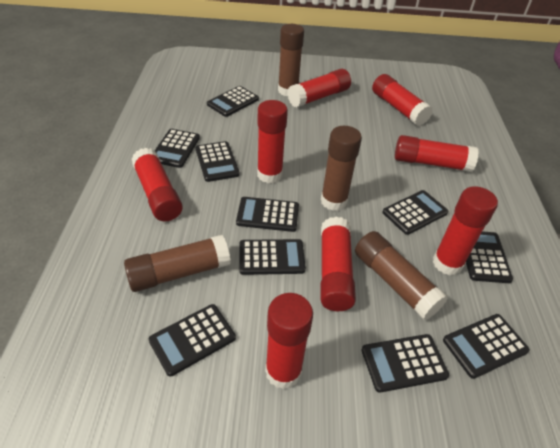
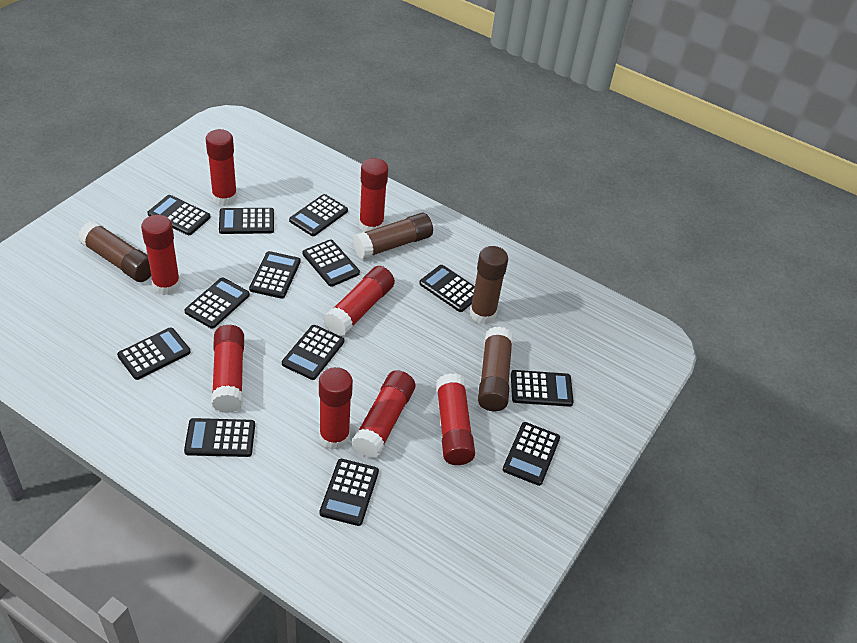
black calculator: [149,304,236,377] [155,129,200,168] [196,141,240,182] [207,86,259,117] [236,197,299,232] [239,239,306,275] [361,334,449,393] [382,190,448,235] [443,314,530,379] [466,231,513,283] = 10 -> [117,327,191,380] [147,195,210,235] [184,277,250,329] [184,418,255,457] [219,208,274,234] [249,251,301,299] [282,325,344,380] [289,194,348,236] [303,239,360,287] [320,459,379,526] [419,265,475,312] [503,422,560,486] [511,370,574,407] = 13

